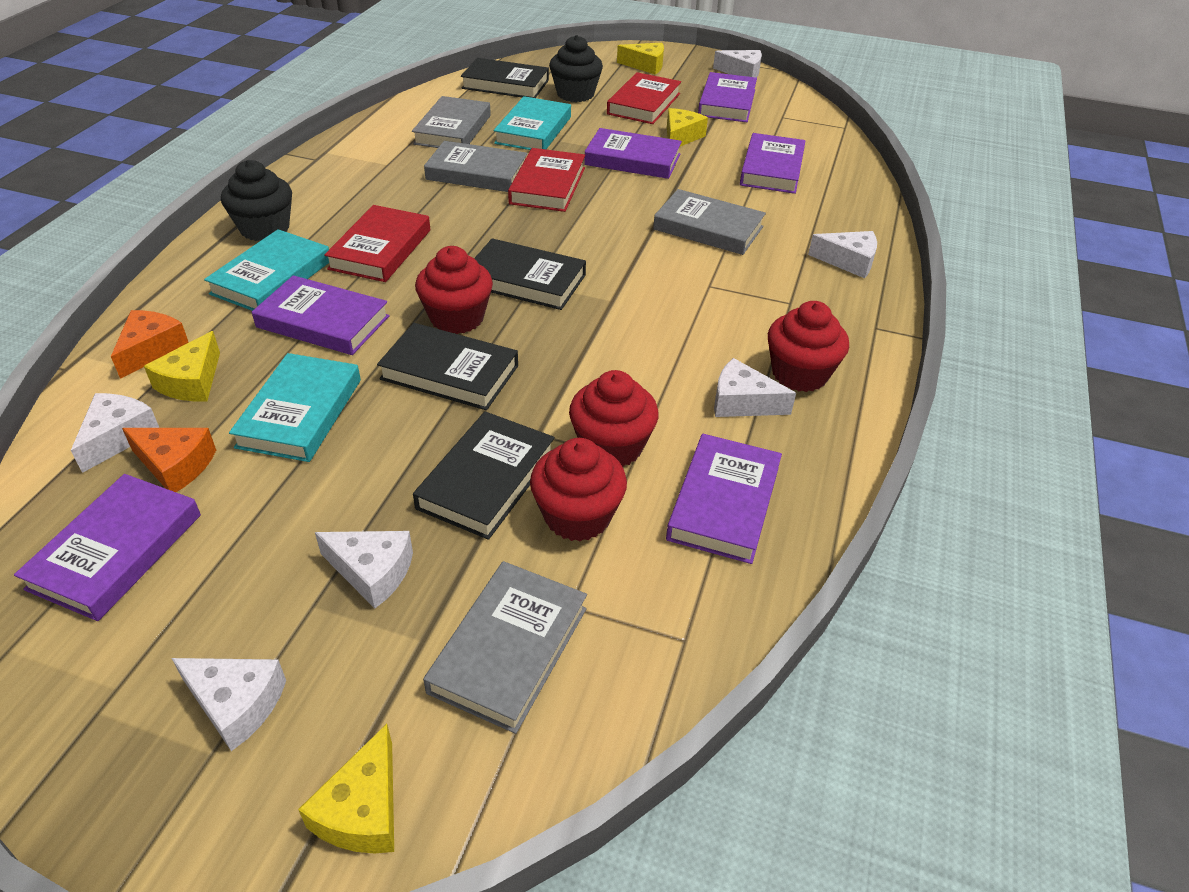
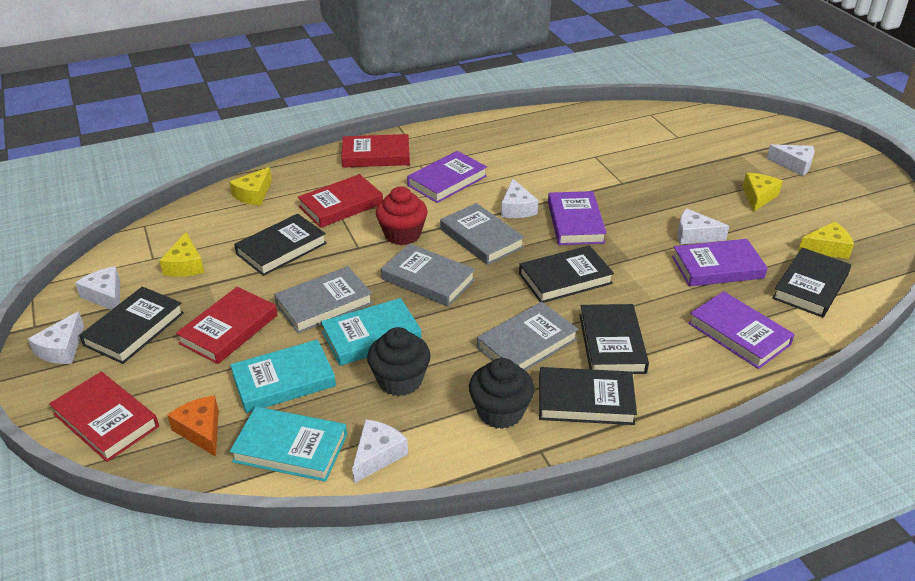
black book: [377,323,518,410] [413,411,555,540] [461,58,549,98] [474,238,586,310] = 4 -> [79,287,184,364] [234,214,327,276] [519,245,614,303] [539,367,637,425] [579,304,649,374] [772,247,851,318] = 6
orange cheese: [111,310,189,379] [122,428,216,492] = 2 -> [167,395,219,457] = 1
purple book: [14,474,201,621] [252,275,390,355] [584,128,682,179] [666,434,782,564] [698,72,757,122] [740,133,806,194] = 6 -> [407,151,487,203] [548,191,607,245] [672,239,767,287] [688,291,795,369] = 4
red book: [324,205,430,282] [508,148,585,212] [607,72,681,124] = 3 -> [49,372,159,462] [176,287,277,364] [298,174,383,228] [341,134,410,167] = 4
red cupcake: [415,246,493,334] [530,438,627,541] [569,370,658,467] [768,301,849,392] = 4 -> [376,186,427,245] = 1

